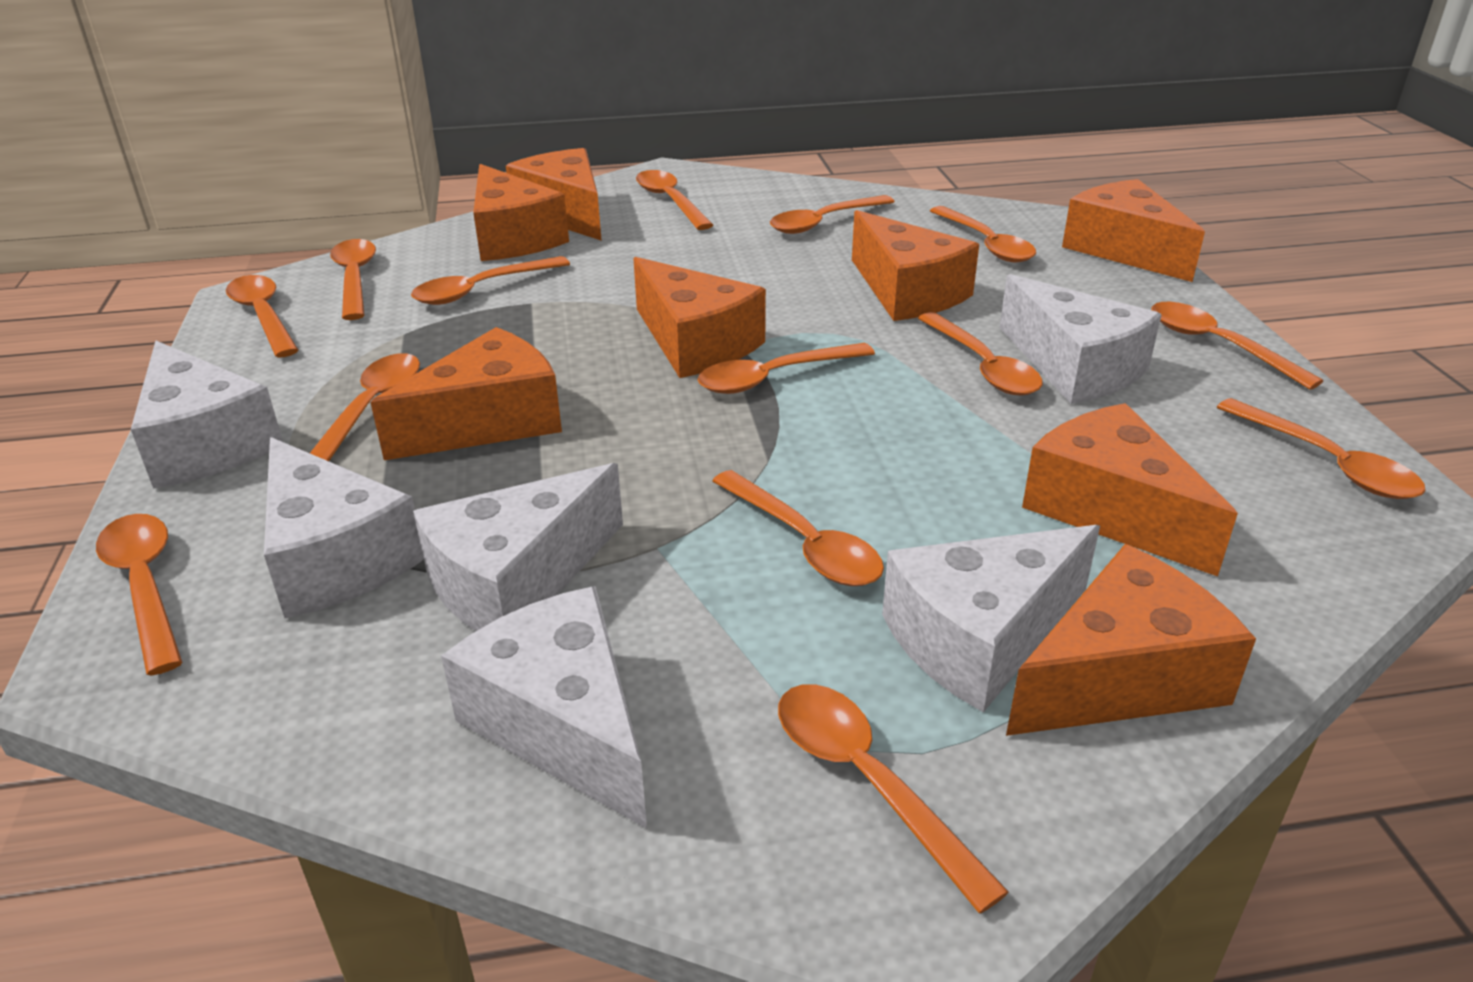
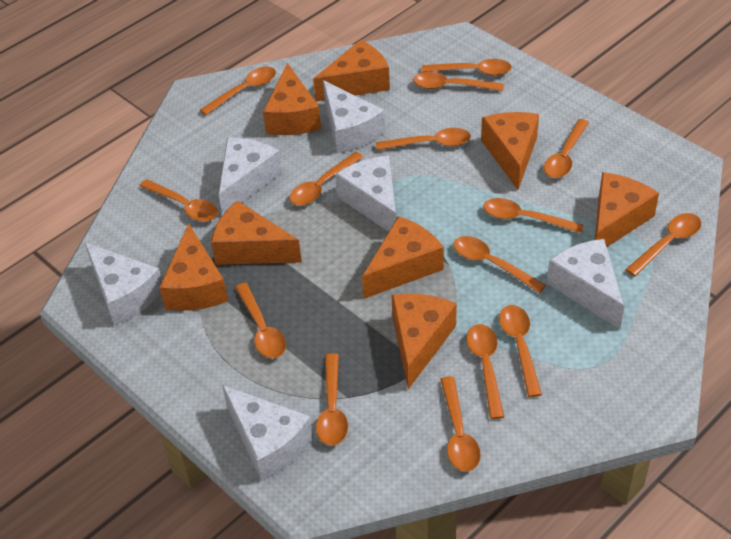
orange spoon: [96,514,182,676] [226,275,298,357] [310,353,420,461] [330,239,376,320] [411,256,570,305] [636,170,713,230] [697,343,875,394] [712,470,884,586] [770,195,895,234] [778,684,1009,913] [918,312,1042,395] [930,206,1036,262] [1151,302,1323,390] [1217,398,1426,499] = 14 -> [140,179,218,222] [200,67,276,115] [235,283,286,358] [289,152,363,206] [316,353,348,446] [376,128,471,150] [413,72,504,91] [422,59,512,76] [440,376,481,472] [454,236,546,293] [466,324,504,419] [483,198,584,233] [499,305,542,397] [544,119,589,178] [625,213,701,276] = 15

